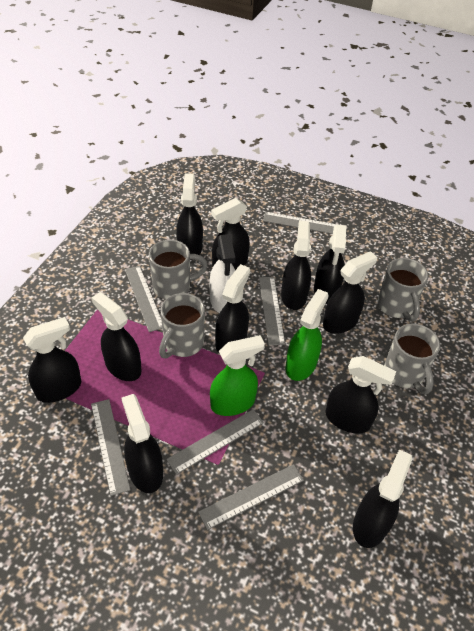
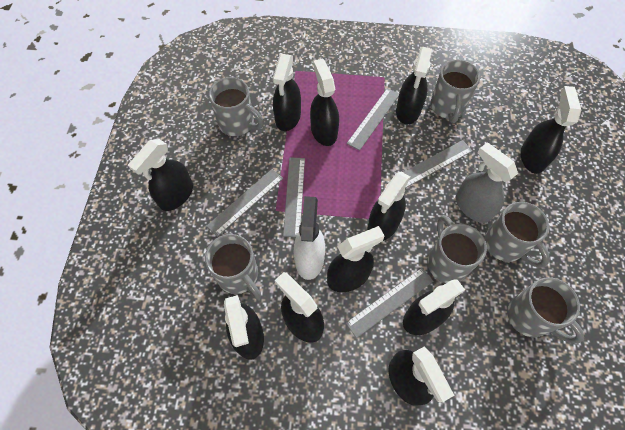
green spray bottle: [210,335,265,416] [285,289,329,381] = 2 -> none = 0
grey mug: [149,240,208,299] [159,293,205,358] [377,258,428,322] [384,324,440,394] = 4 -> [205,234,261,300] [209,77,264,136] [427,215,487,283] [430,60,480,123] [485,202,550,268] [507,277,584,343] = 6
grey ruler: [91,399,131,496] [125,266,162,332] [166,409,264,475] [198,464,304,530] [259,277,285,345] [263,212,337,234] = 6 -> [207,169,283,237] [283,157,305,237] [346,268,433,338] [347,88,399,151] [403,140,472,188] = 5
grey spray bottle: none = 0 -> [456,142,518,223] = 1

